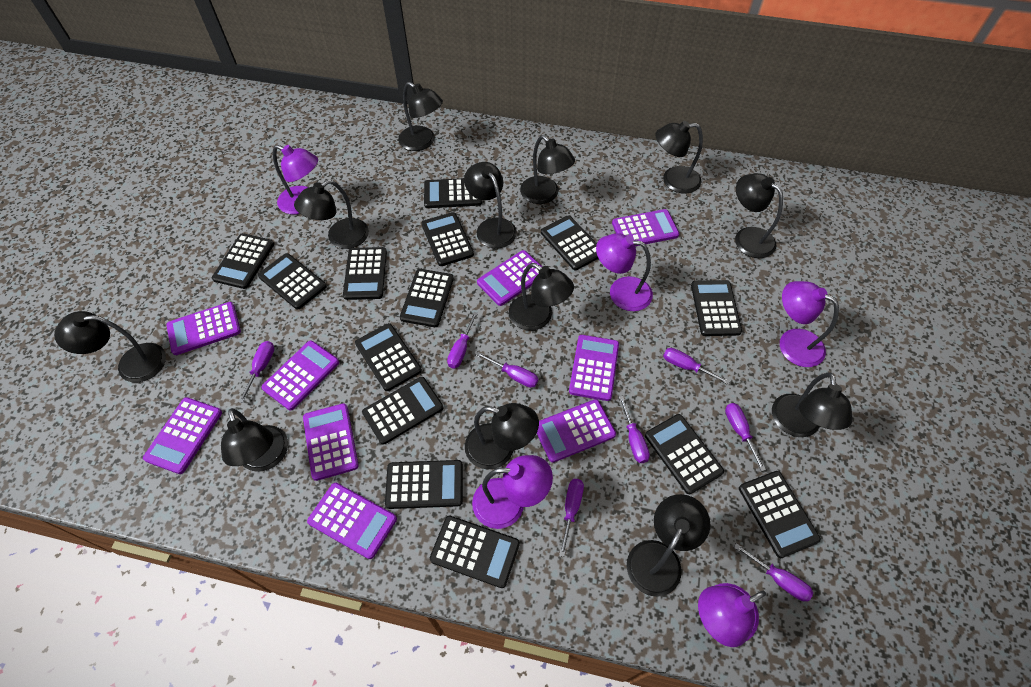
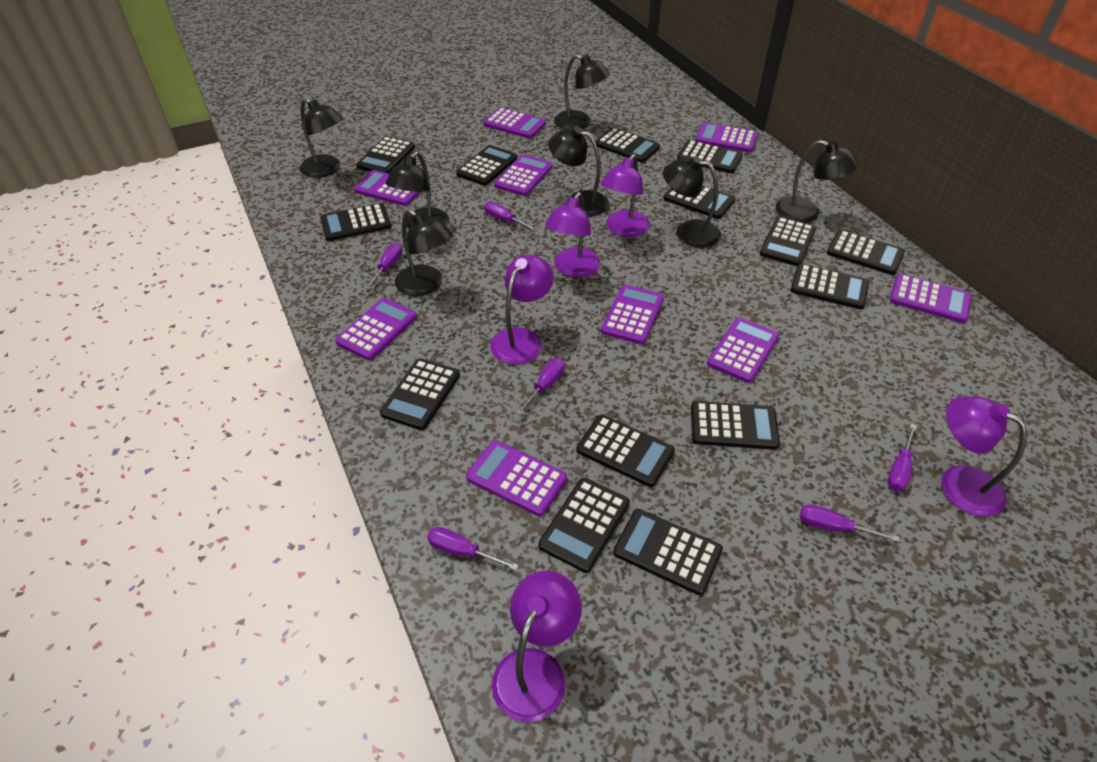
black lamp: [54,311,166,382] [221,408,288,472] [294,180,369,249] [398,82,443,151] [464,162,517,249] [465,403,539,469] [509,263,574,331] [520,135,575,204] [627,494,710,597] [655,121,703,194] [735,173,783,258] [772,373,852,437] = 12 -> [300,98,343,178] [385,151,449,229] [395,209,452,296] [548,127,609,216] [554,54,610,129] [663,156,721,248] [776,140,859,223] = 7
purple screwdriver: [239,341,274,403] [447,312,478,368] [476,352,538,388] [559,479,584,557] [619,396,650,463] [663,348,730,385] [725,403,766,471] [734,543,813,601] = 8 -> [365,243,402,289] [427,527,519,570] [484,202,537,231] [516,358,565,415] [800,504,899,542] [888,424,917,491] = 6

